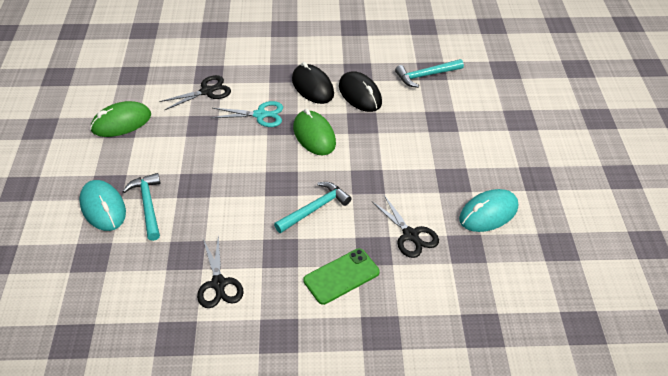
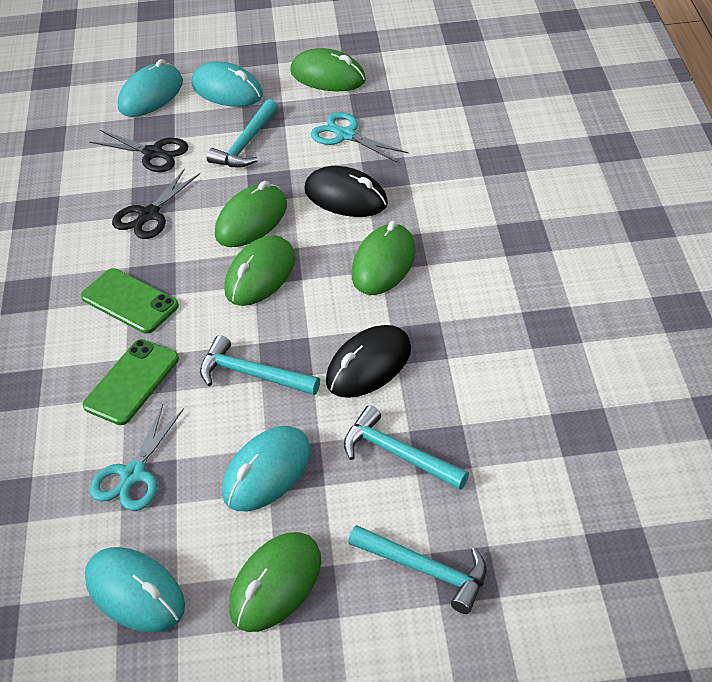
black scissors: [159,75,231,110] [197,235,244,308] [372,195,439,258] = 3 -> [90,130,188,172] [112,168,200,239] = 2
green mouse: [90,101,151,137] [293,108,336,155] = 2 -> [215,181,287,247] [224,236,295,306] [229,532,321,632] [290,48,366,91] [352,221,416,295] = 5
green phone: [303,248,380,305] = 1 -> [81,268,179,334] [83,339,179,425] = 2
turquoise hammer: [122,173,161,241] [274,182,351,233] [395,59,464,88] = 3 -> [200,335,320,395] [207,99,278,168] [344,405,469,490] [348,525,486,614] = 4
turquoise mouse: [79,180,126,231] [459,189,518,232] = 2 -> [85,547,185,632] [118,59,183,117] [192,62,263,107] [222,426,311,511] = 4
turquoise scissors: [211,101,283,127] = 1 -> [90,404,184,511] [311,112,408,162] = 2

